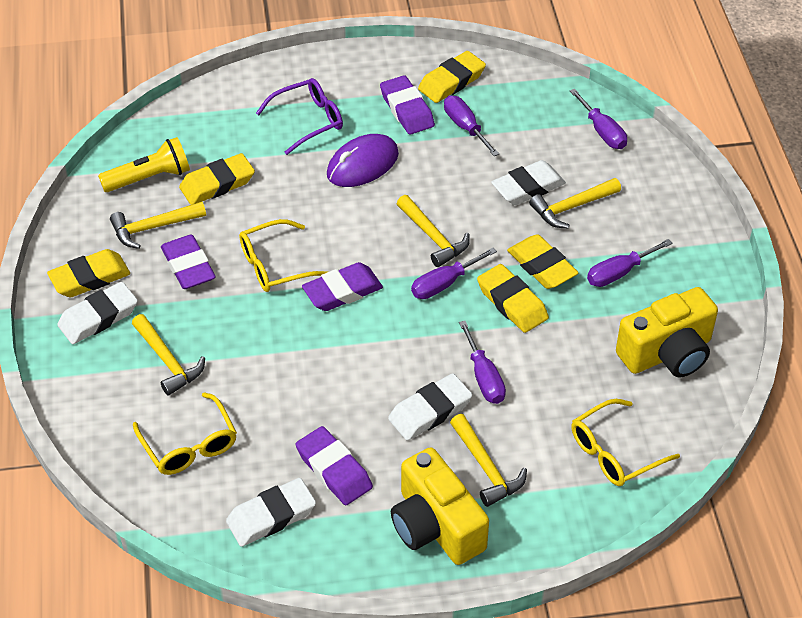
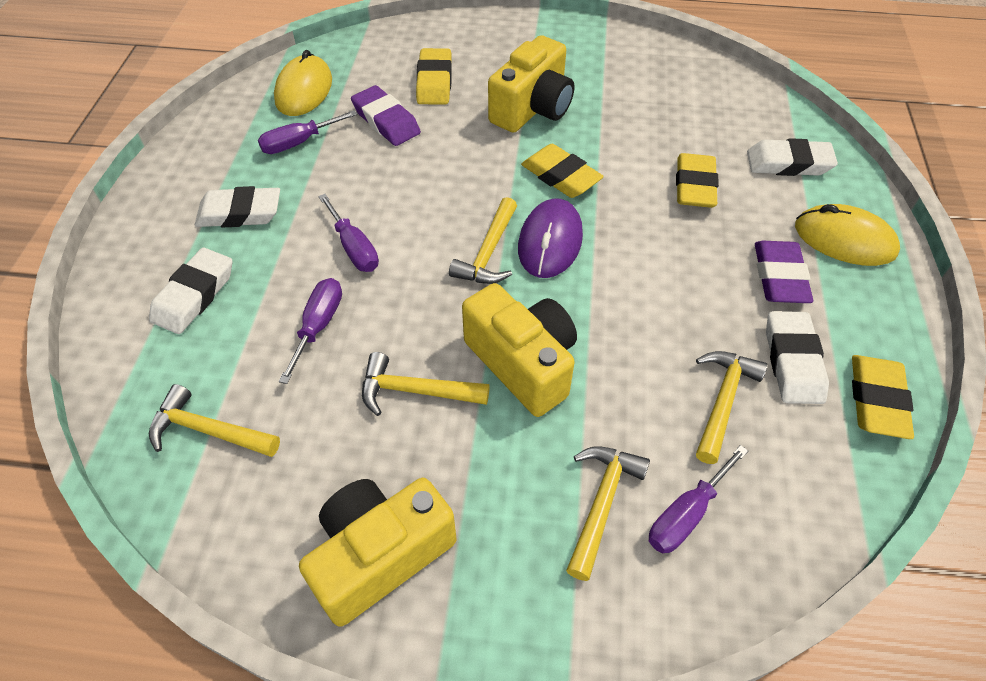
purple eraser: [161,235,216,289] [296,426,373,505] [302,262,383,311] [380,75,435,135] = 4 -> [351,85,421,146] [755,241,813,303] = 2
purple glasses: [256,78,343,155] = 1 -> none = 0
purple screwdriver: [411,248,497,299] [444,96,499,156] [459,321,506,404] [570,89,627,149] [587,239,673,287] = 5 -> [258,110,358,154] [279,278,342,384] [318,194,379,272] [649,445,748,554] = 4
yellow camera: [391,447,489,565] [616,287,718,377] = 2 -> [299,478,456,627] [462,283,577,417] [488,35,574,133] = 3
yellow eraser: [47,249,130,297] [179,153,255,205] [418,51,486,103] [477,264,549,333] [507,234,579,289] = 5 -> [416,48,452,104] [521,144,604,198] [676,153,719,208] [852,355,914,439] = 4
yellow flashlight: [98,137,190,192] = 1 -> none = 0
yellow glasses: [133,392,237,475] [239,219,327,292] [572,399,680,486] = 3 -> none = 0
yellow mouse: none = 0 -> [274,50,332,116] [795,204,900,266] = 2

